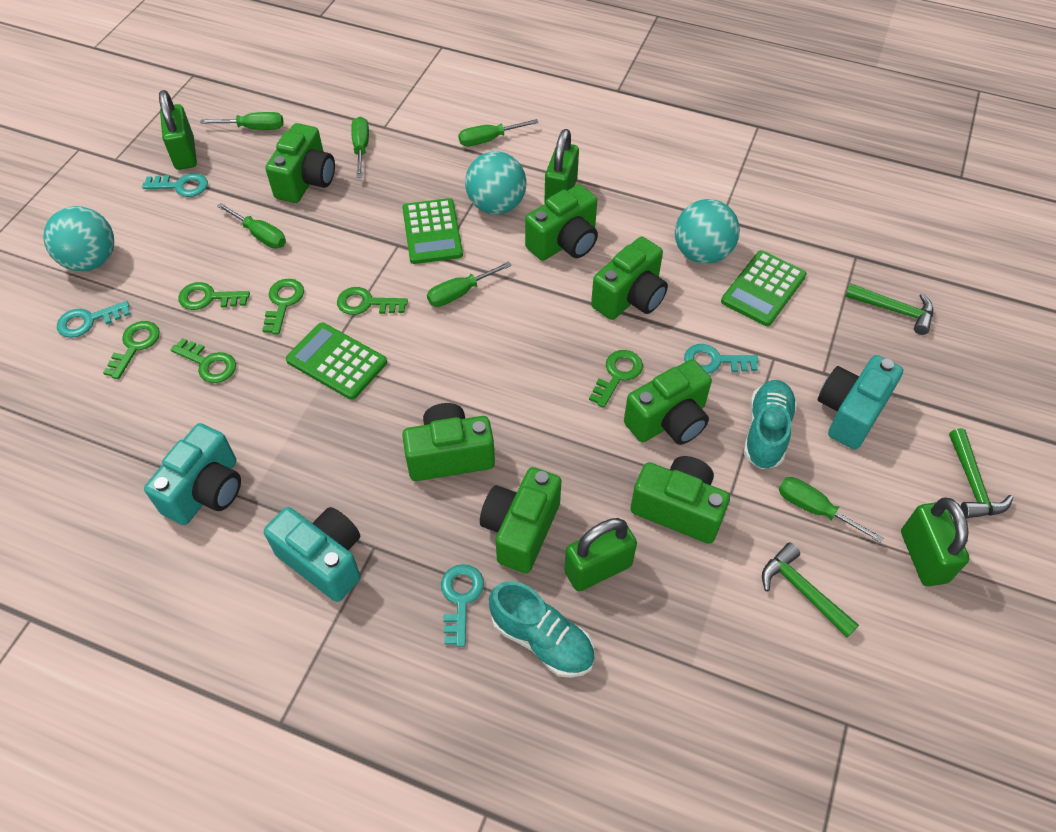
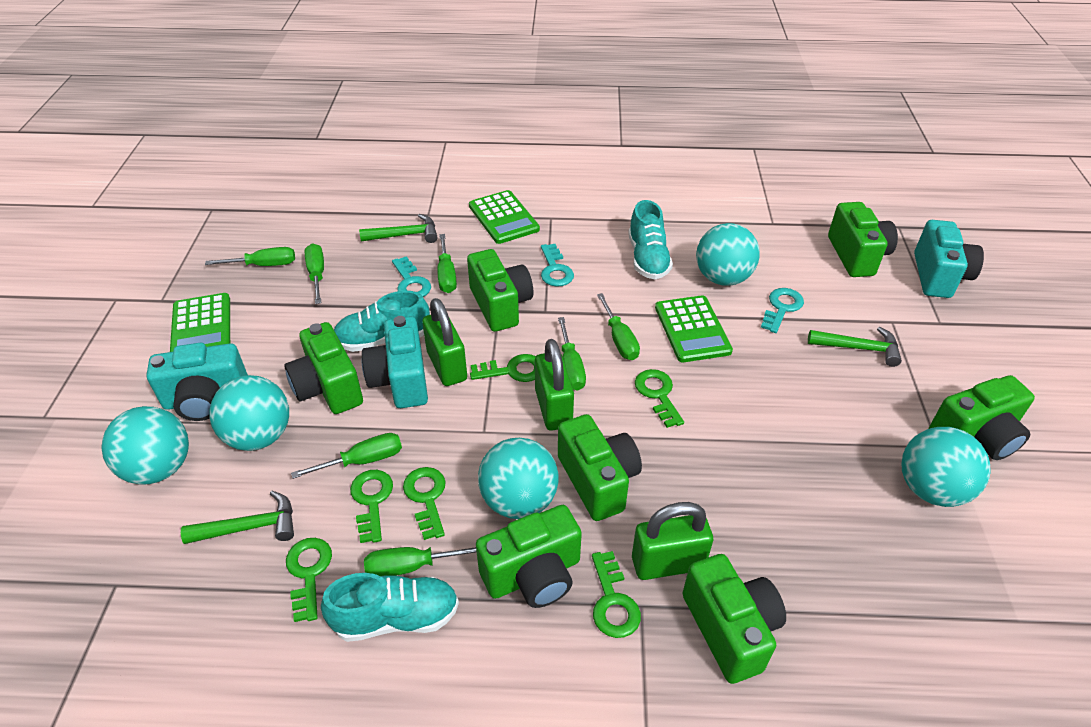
green padlock: [159,90,197,170] [545,129,579,204] [564,518,637,591] [901,497,969,586] = 4 -> [422,298,467,386] [535,339,574,430] [632,502,713,580] = 3
green screwdriver: [200,112,283,130] [217,203,286,249] [351,117,369,178] [427,261,512,307] [458,119,539,146] [779,477,884,543] = 6 -> [205,247,295,266] [291,433,402,479] [305,243,324,304] [364,547,477,576] [438,234,457,293] [558,317,586,391] [597,293,640,360] = 7
turquoise ball: [43,206,114,271] [465,151,526,214] [675,199,740,264] = 3 -> [101,406,189,484] [209,375,289,451] [478,438,559,519] [696,223,760,286] [901,427,991,507] = 5
turquoise key: [57,301,131,338] [142,173,208,197] [441,564,484,647] [684,344,759,374] = 4 -> [392,256,431,297] [541,244,574,287] [761,288,804,333] = 3
turquoise shoe: [489,581,595,678] [744,380,797,469] = 2 -> [321,573,459,642] [334,291,430,352] [628,200,673,279] = 3

